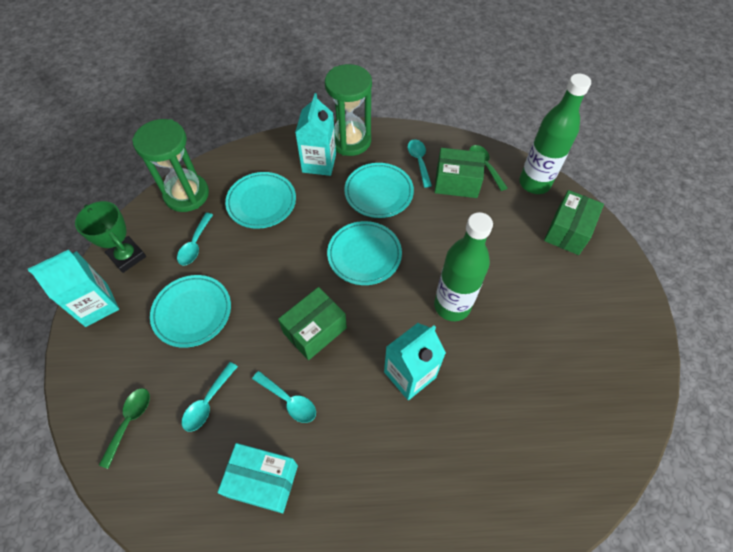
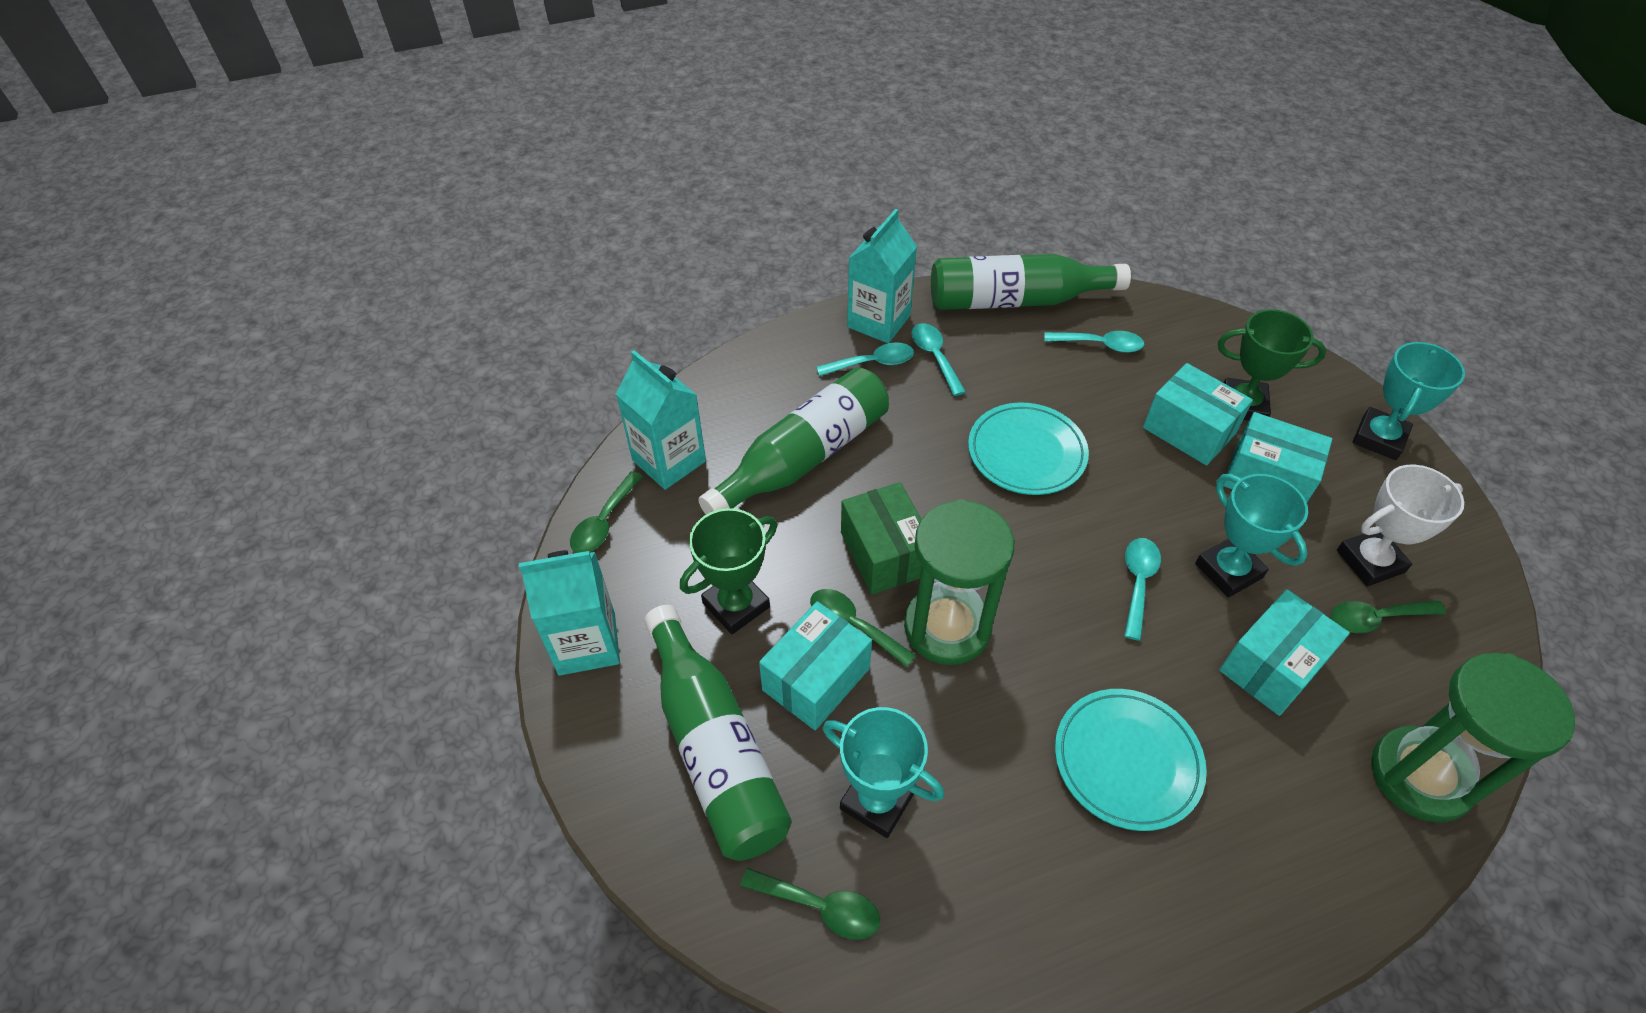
green bottle: [434,212,493,321] [519,73,591,194] = 2 -> [644,605,792,861] [698,367,889,514] [931,254,1131,310] = 3
green box: [278,287,347,360] [435,148,485,198] [544,190,604,255] = 3 -> [841,482,922,594] = 1
green spoon: [99,388,150,469] [469,145,508,191] = 2 -> [570,471,643,553] [740,868,880,939] [810,589,916,667] [1331,600,1446,633] = 4
green trophy: [75,201,146,273] = 1 -> [680,508,777,634] [1218,309,1326,421] = 2
turquoise box: [217,443,298,513] = 1 -> [759,601,872,730] [1143,363,1253,466] [1219,589,1350,716] [1224,412,1332,502] = 4
turquoise plate: [150,275,231,348] [225,172,296,229] [327,221,402,285] [344,163,414,218] = 4 -> [968,403,1089,495] [1055,689,1207,831] = 2
turquoise trophy: none = 0 -> [823,707,944,838] [1195,474,1308,598] [1353,342,1465,460] = 3
white trophy: none = 0 -> [1337,465,1464,587] = 1

